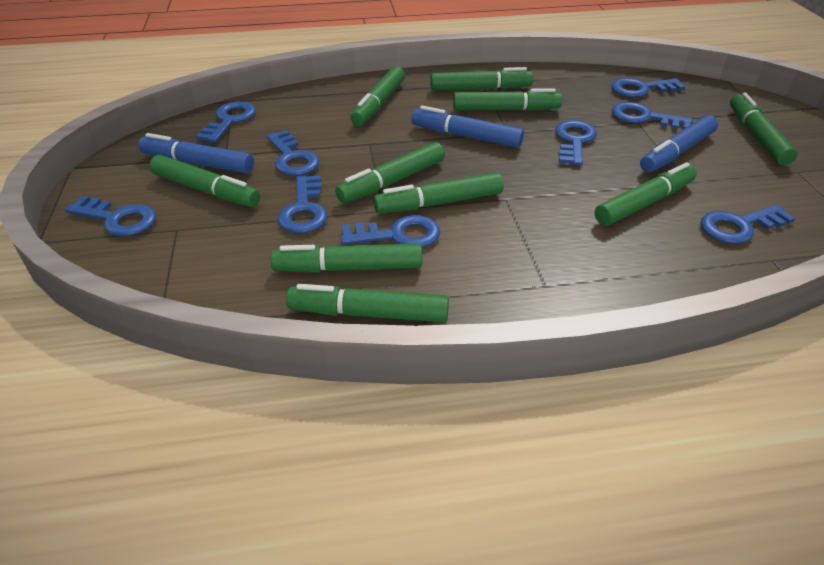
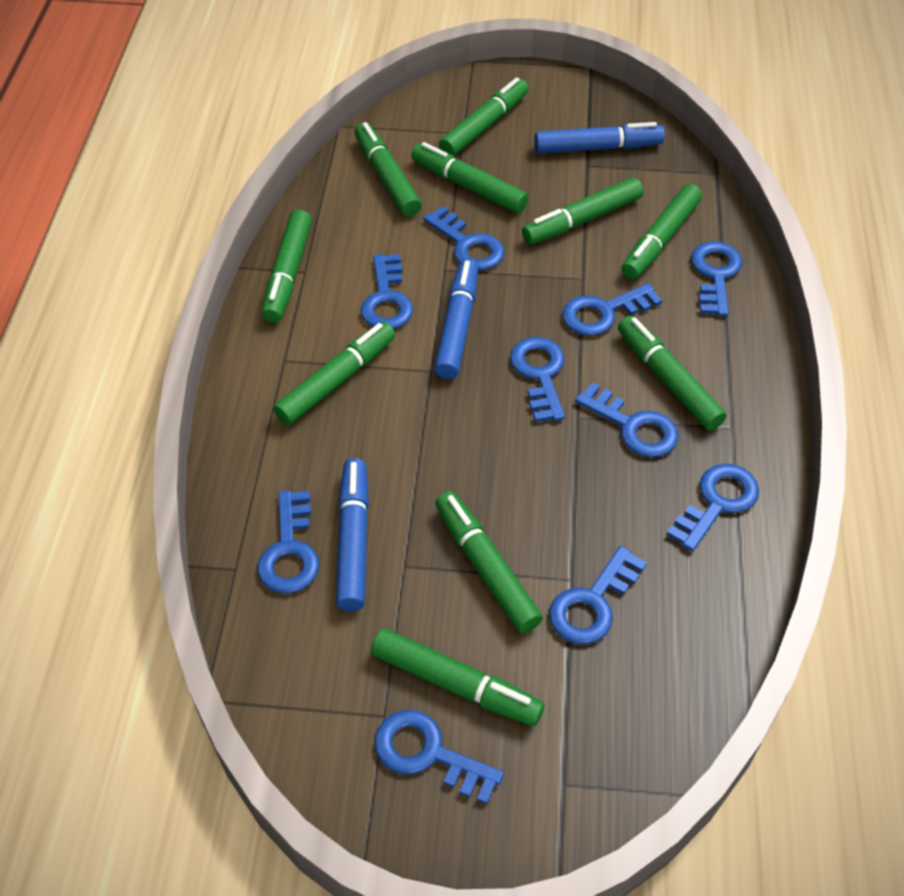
blue key: [65,196,156,237] [196,101,256,143] [267,130,320,176] [278,175,327,233] [340,215,440,248] [555,120,597,166] [611,78,685,97] [612,102,693,130] [701,204,795,244] = 9 -> [257,491,319,593] [361,254,413,329] [374,710,504,804] [424,206,505,270] [510,337,565,422] [549,546,647,644] [562,283,662,336] [575,382,678,457] [667,464,759,552] [691,241,742,316] = 10

